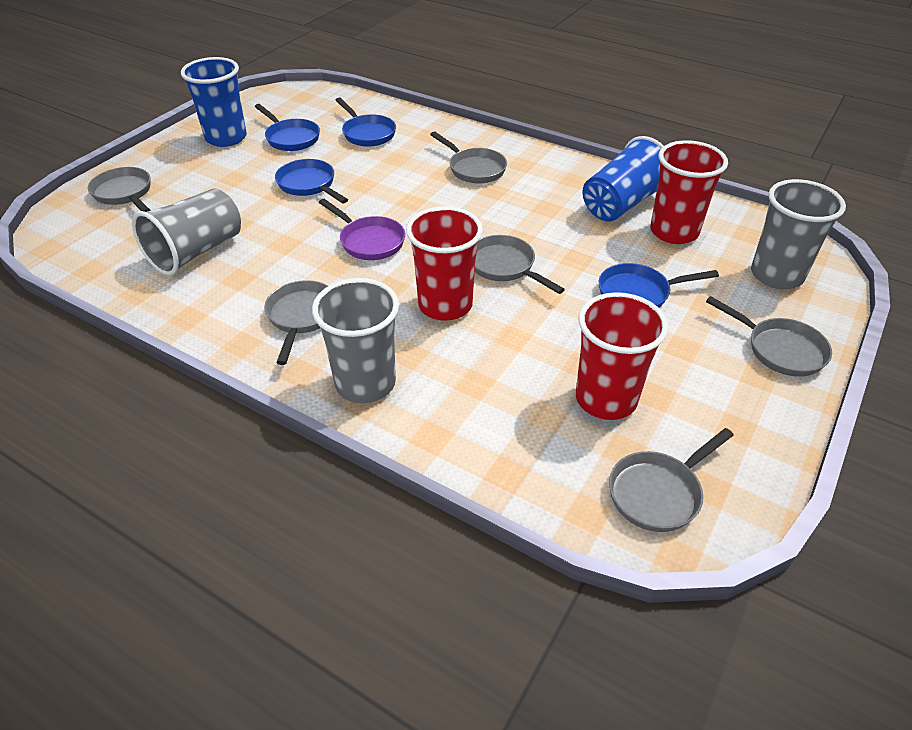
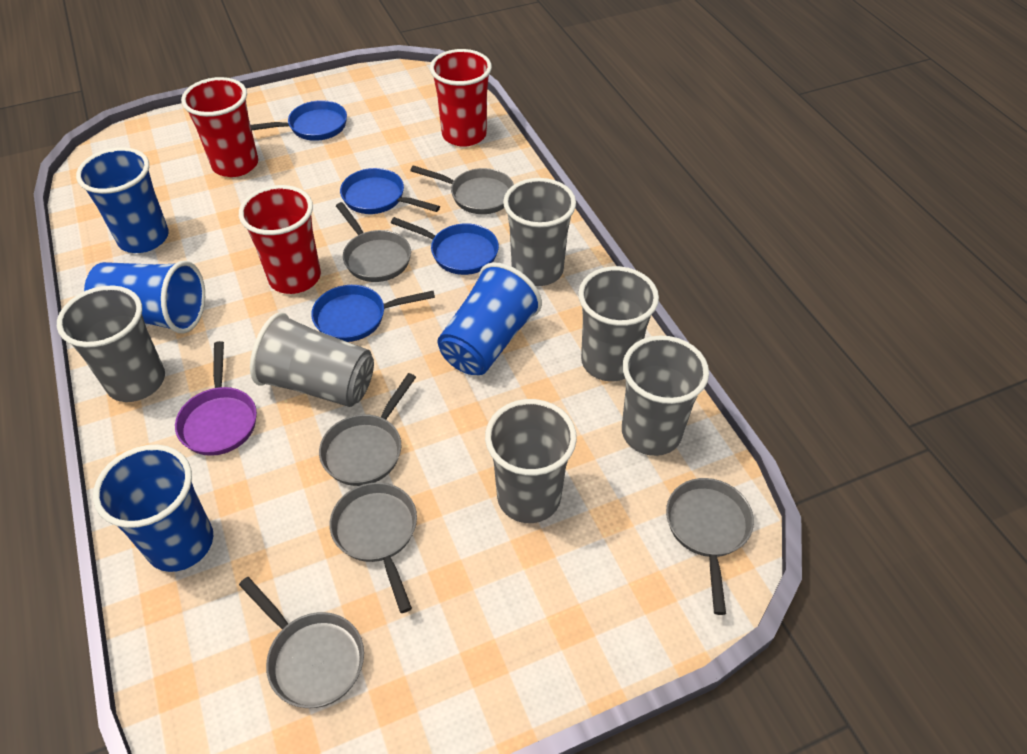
blue cup: [181,57,247,147] [582,136,663,222] = 2 -> [76,147,169,253] [84,261,205,334] [93,445,213,572] [437,263,542,375] = 4
grey cup: [132,188,241,275] [312,278,399,403] [751,179,846,289] = 3 -> [57,286,165,402] [250,312,374,407] [485,399,577,523] [503,178,576,286] [578,266,659,381] [622,335,709,456] = 6

